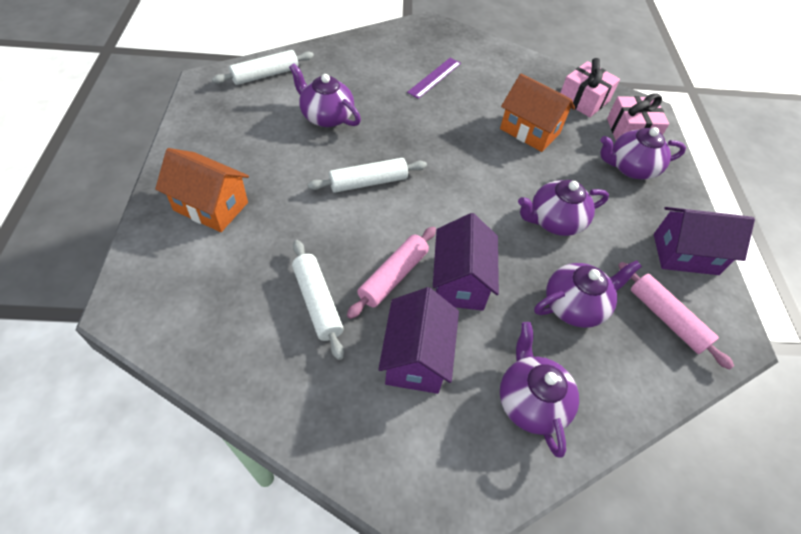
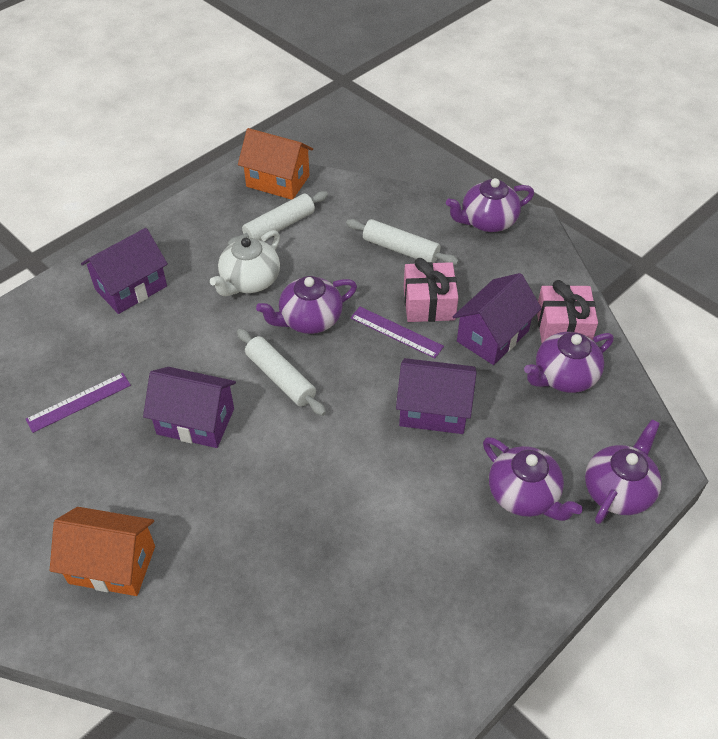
pink rolling pin: [347,227,436,319] [618,262,734,370] = 2 -> none = 0
purple house: [378,287,459,394] [433,213,499,311] [654,207,755,275] = 3 -> [81,228,168,314] [143,367,236,448] [396,358,476,434] [452,273,542,365] = 4
purple ruler: [407,58,461,99] = 1 -> [25,373,131,433] [351,307,444,358] = 2
white teapot: none = 0 -> [210,230,280,296] = 1

